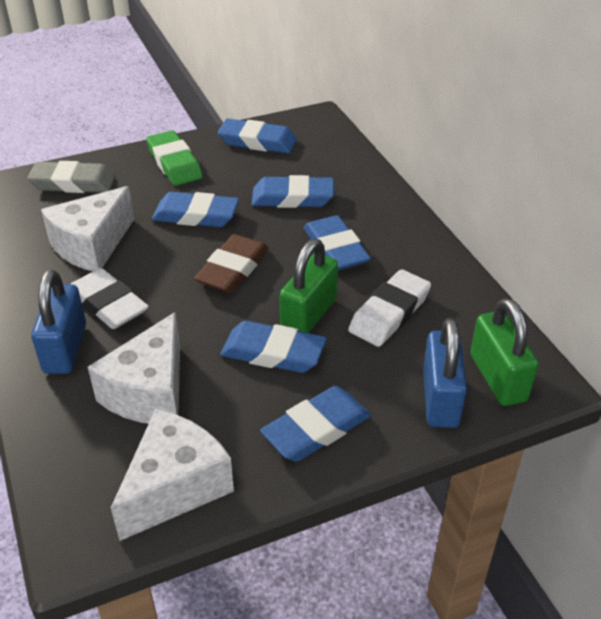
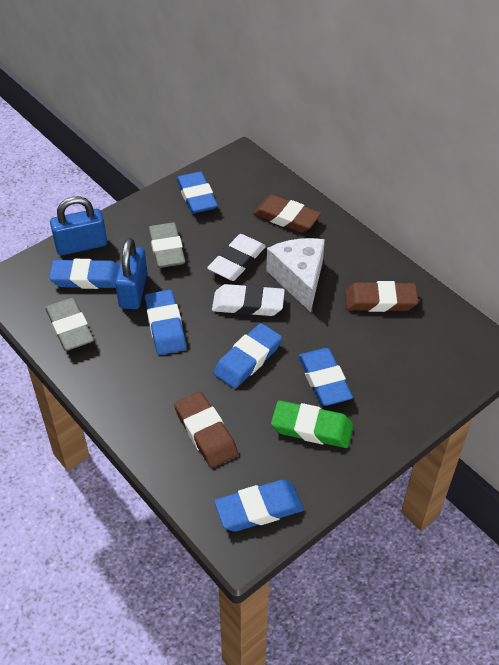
brown eraser: [194,234,269,293] = 1 -> [174,391,238,468] [253,195,321,233] [345,281,419,312] = 3
green padlock: [279,239,338,333] [470,298,538,406] = 2 -> none = 0
grey eraser: [27,161,115,193] = 1 -> [45,298,94,351] [148,222,185,268] = 2
white cheese: [41,186,134,271] [88,312,180,424] [111,409,234,541] = 3 -> [266,238,325,313] = 1

